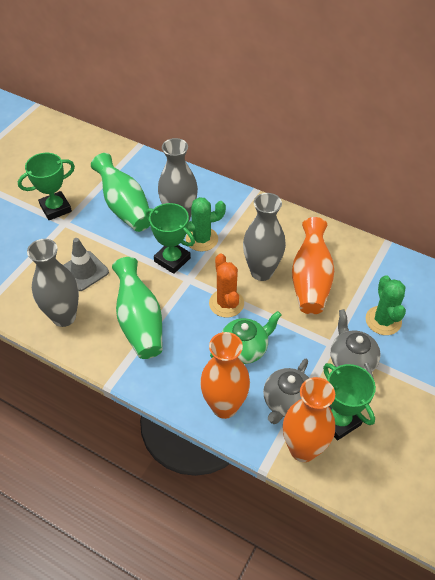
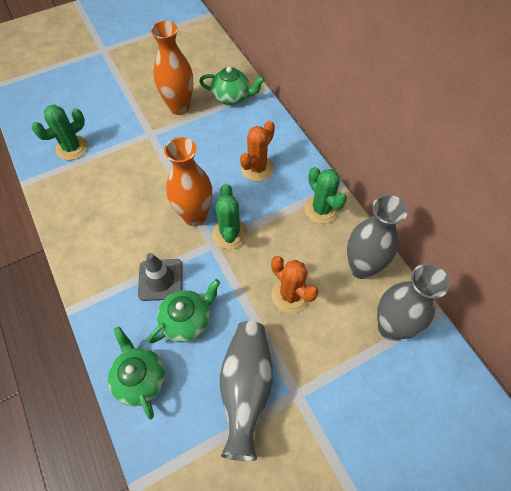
green cactus: [186,197,226,252] [366,275,406,335] = 2 -> [32,105,88,160] [212,184,248,249] [304,167,347,224] = 3
green teapot: [210,311,282,364] = 1 -> [108,326,166,419] [148,279,220,343] [199,67,265,105] = 3
green trophy: [18,153,75,220] [145,203,195,274] [323,363,376,440] = 3 -> none = 0
green vase: [91,153,151,232] [112,257,163,359] = 2 -> none = 0
grey teapot: [263,359,309,424] [330,309,381,379] = 2 -> none = 0
orange cactus: [209,253,244,318] = 1 -> [240,121,275,182] [271,256,318,313] = 2
orange vase: [200,332,250,419] [283,377,335,462] [292,217,334,315] = 3 -> [151,21,193,115] [164,137,212,226] = 2

